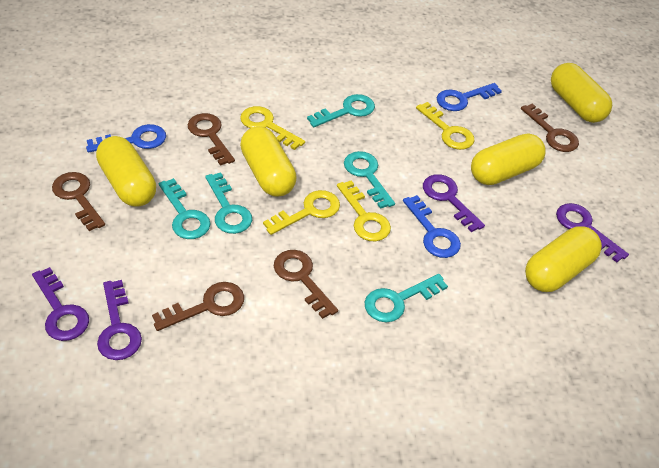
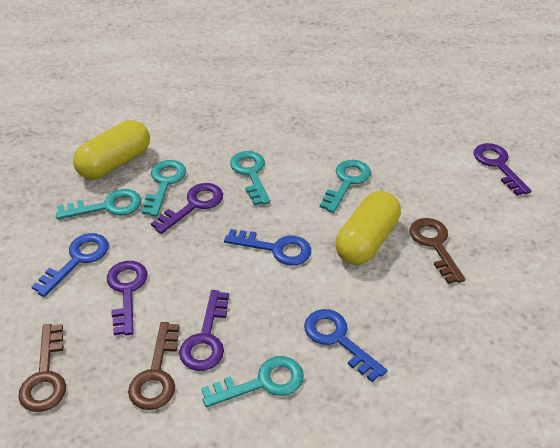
brown key: [52,172,105,231] [152,282,244,331] [187,113,235,166] [274,250,338,319] [521,103,579,152] = 5 -> [18,324,66,412] [128,322,179,410] [410,218,465,284] = 3
yellow capsule: [96,136,156,207] [240,126,297,197] [471,133,546,185] [525,226,602,292] [551,63,612,123] = 5 -> [73,120,150,179] [335,191,401,265] = 2
yellow key: [240,106,305,150] [263,190,340,235] [337,180,391,242] [416,102,475,150] = 4 -> none = 0

